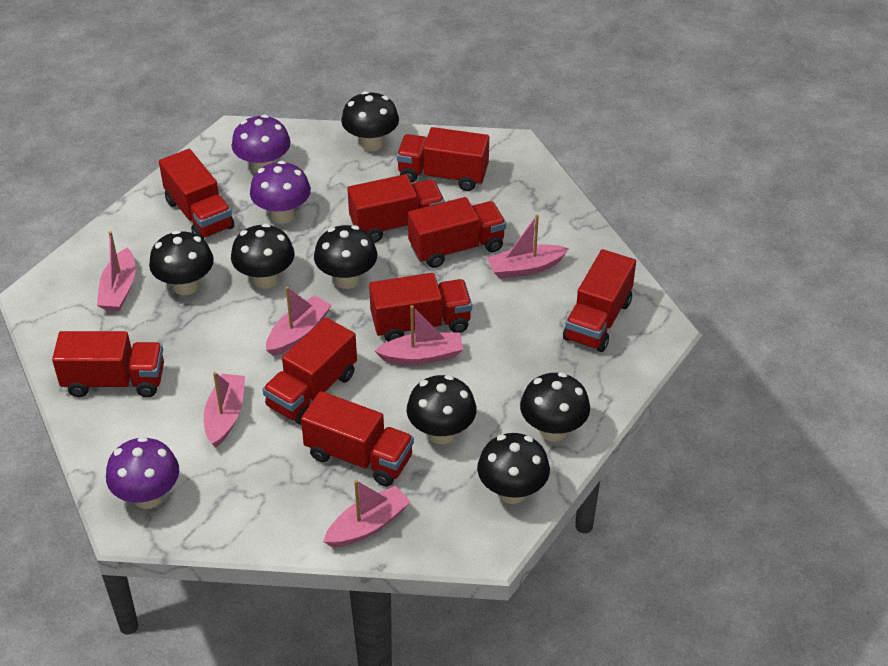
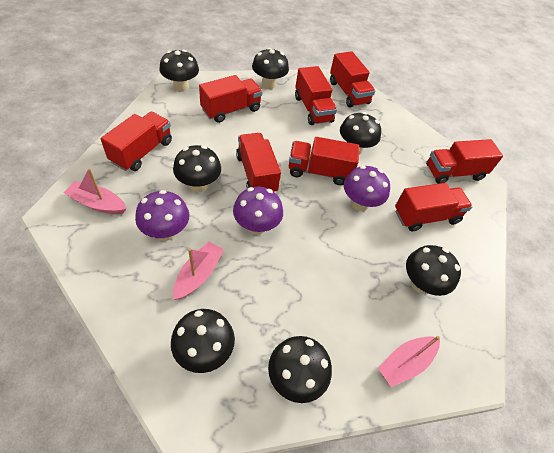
pink boat: [97,231,136,311] [204,372,245,447] [266,287,332,356] [323,480,411,547] [375,305,464,365] [487,215,569,279] = 6 -> [64,168,127,214] [173,241,224,300] [378,336,440,387] = 3
red truck: [52,331,164,397] [159,149,234,239] [263,318,357,425] [301,391,414,487] [347,174,445,243] [369,273,472,342] [396,127,489,191] [408,197,506,268] [563,249,636,352] = 9 -> [101,112,172,171] [199,75,263,123] [236,133,281,192] [289,137,359,185] [295,66,337,125] [330,51,375,108] [395,183,472,231] [426,139,503,184] = 8

